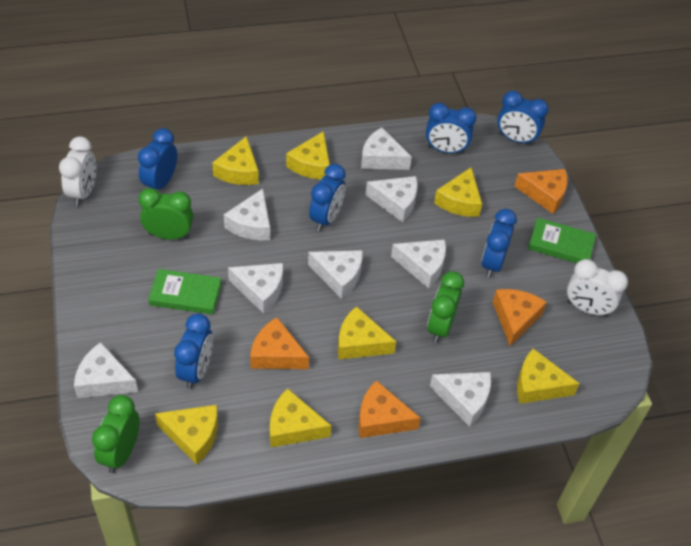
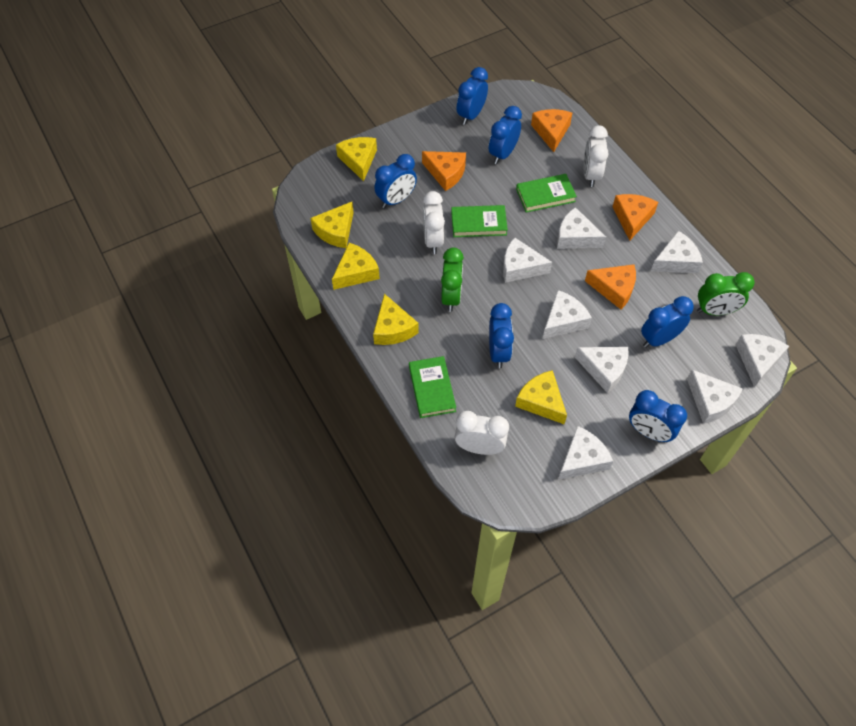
green book: [148,269,222,314] [528,218,596,263] = 2 -> [409,356,456,418] [451,205,508,237] [516,174,577,212] = 3
green clock: [92,395,139,473] [138,188,193,240] [427,271,464,343] = 3 -> [441,248,464,312] [697,272,755,315] = 2
white clock: [59,136,96,206] [567,259,628,317] = 2 -> [423,191,445,254] [455,411,509,455] [584,125,609,187] = 3
yellow cheese: [155,405,218,464] [212,136,259,185] [270,388,332,447] [286,131,330,179] [338,306,397,360] [434,167,482,217] [517,348,580,404] = 7 -> [310,202,354,248] [332,243,380,290] [336,137,377,181] [373,294,419,345] [515,370,567,424] = 5

